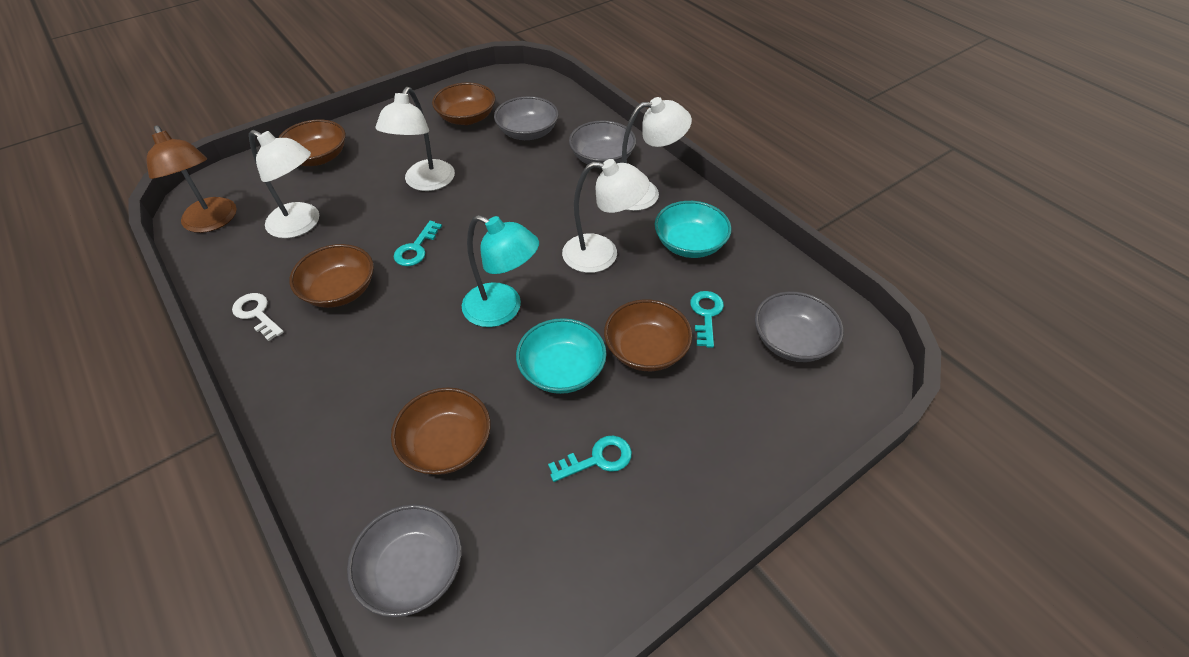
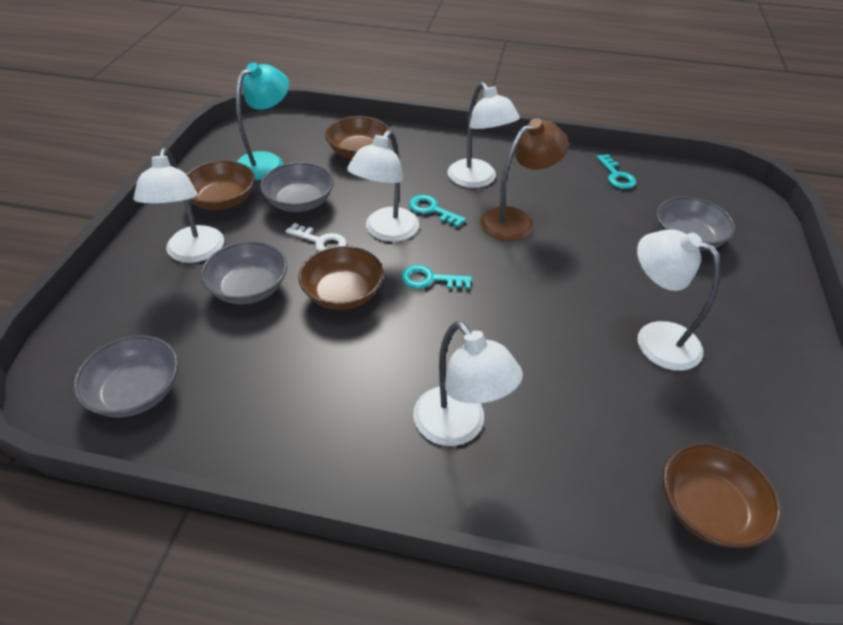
brown bowl: [278,120,346,166] [289,244,374,308] [391,387,491,475] [432,82,495,125] [604,299,692,371] = 5 -> [186,161,255,210] [298,246,384,310] [325,116,390,159] [663,442,781,548] = 4
turquoise bowl: [516,318,607,394] [655,201,732,258] = 2 -> none = 0
white lamp: [249,130,319,238] [375,87,455,191] [562,159,650,273] [622,97,692,211] = 4 -> [134,148,224,263] [347,130,419,242] [413,321,523,446] [447,82,520,188] [637,229,720,371] = 5

